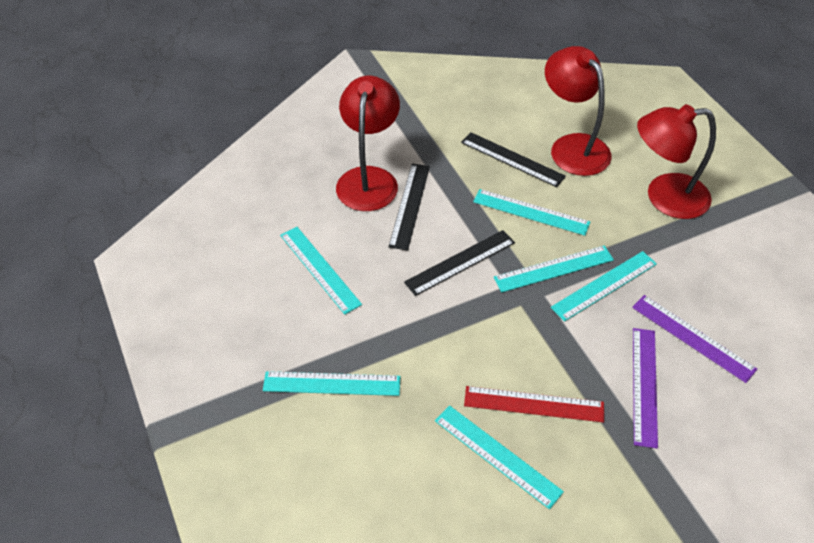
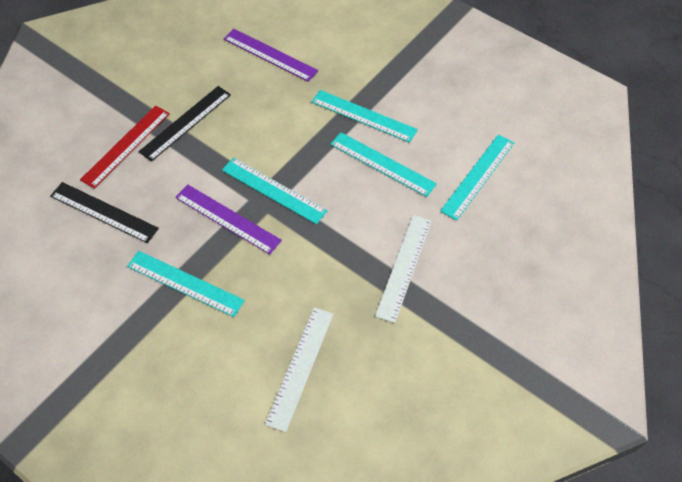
black ruler: [389,164,430,251] [404,230,515,296] [461,132,566,187] = 3 -> [50,182,159,243] [138,86,231,162] = 2
red lamp: [336,76,400,211] [545,46,611,176] [637,104,716,219] = 3 -> none = 0
turquoise ruler: [263,371,400,396] [280,227,362,315] [435,405,564,509] [473,189,590,236] [494,245,614,293] [551,251,657,322] = 6 -> [127,251,245,317] [222,157,328,225] [312,90,418,143] [330,132,437,197] [440,134,514,221] = 5
white ruler: none = 0 -> [265,307,333,432] [375,215,432,323] = 2

